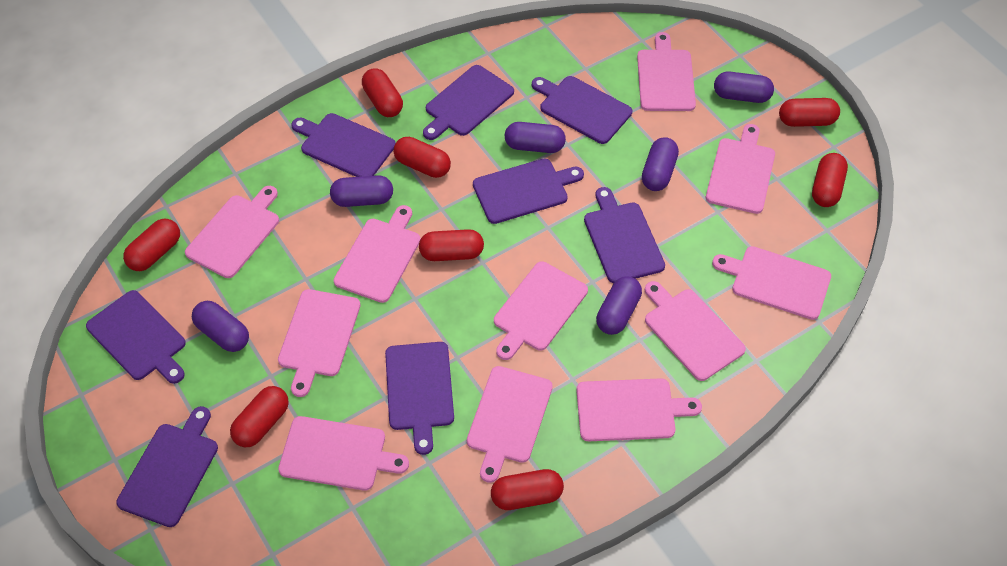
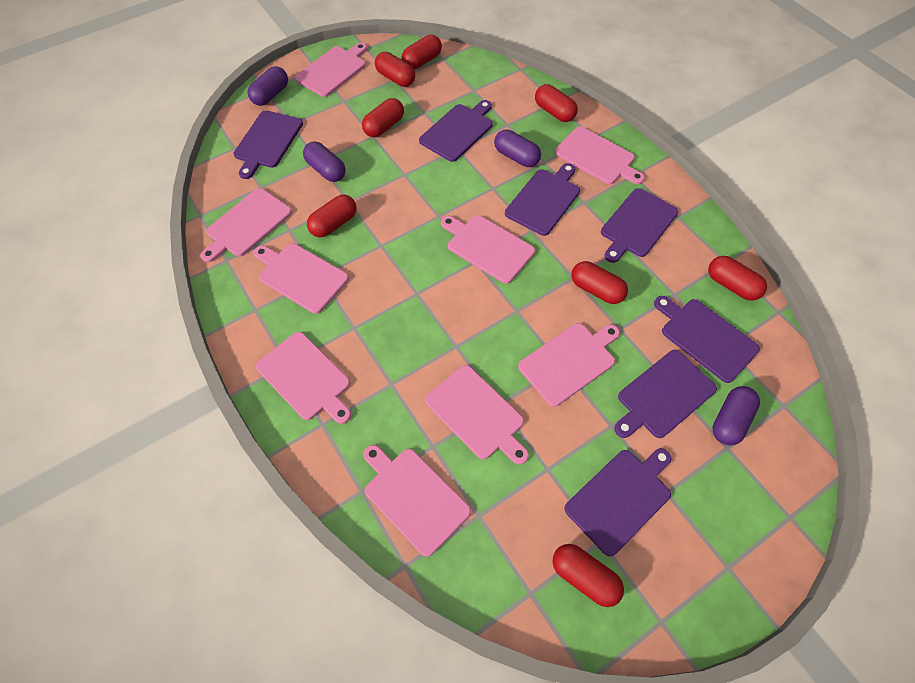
pink cutting board: [185,186,279,278] [278,289,361,397] [278,416,409,491] [334,205,421,303] [467,366,553,483] [494,261,588,360] [576,378,702,441] [637,32,696,111] [645,281,746,381] [706,124,775,214] [712,246,831,320] = 11 -> [201,188,292,262] [254,243,349,314] [256,332,351,424] [295,43,367,97] [363,445,471,557] [425,365,529,465] [441,215,535,284] [518,323,620,407] [555,126,645,184] = 9
purple capsule: [192,301,249,352] [330,175,393,207] [505,122,566,153] [596,276,642,335] [642,137,679,191] [714,71,774,103] = 6 -> [248,66,288,106] [303,142,346,182] [494,129,541,167] [712,386,760,445] = 4
purple cutting board: [86,290,186,384] [116,406,218,527] [291,113,395,177] [385,342,454,455] [423,65,514,140] [473,158,584,224] [532,76,632,144] [584,187,665,283] = 8 -> [233,110,303,179] [419,100,493,162] [505,163,580,236] [564,448,671,556] [601,188,679,263] [614,350,717,438] [654,296,760,383] = 7

